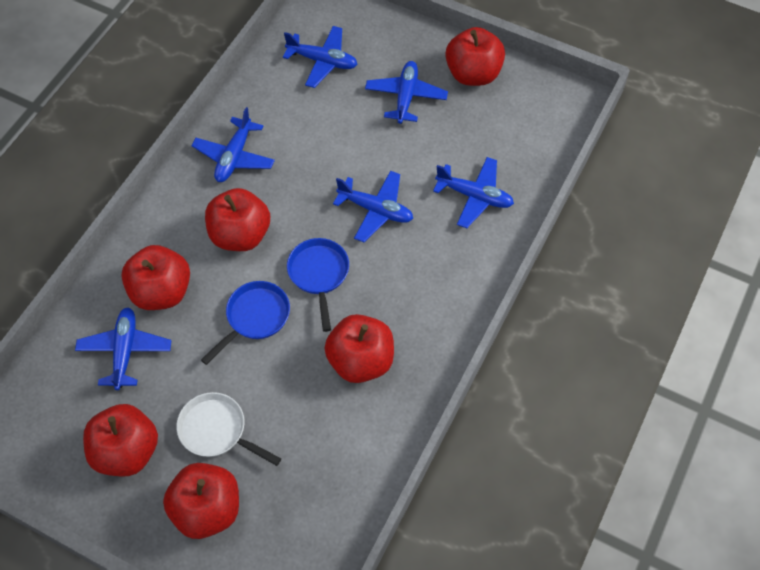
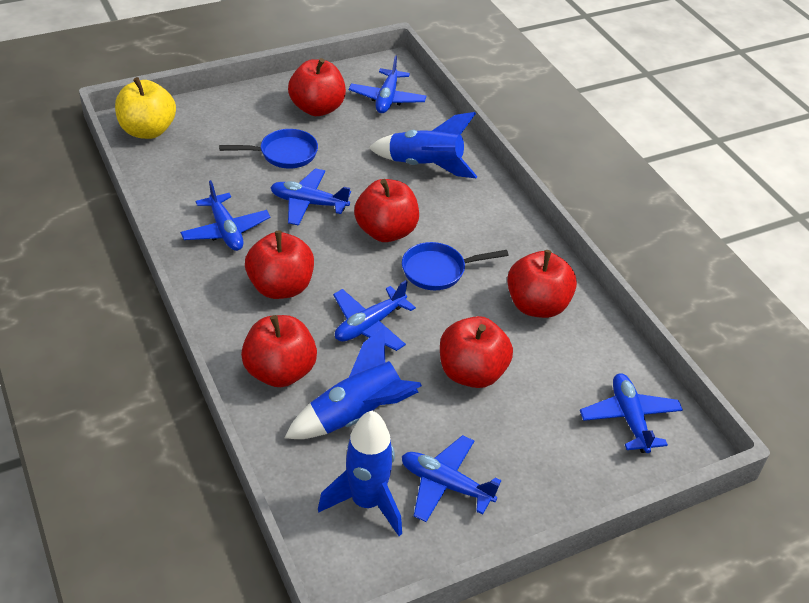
blue rocket: none = 0 -> [285,327,422,439] [318,411,402,536] [369,112,478,179] = 3
white pan: [176,392,281,466] = 1 -> none = 0
yellow apple: none = 0 -> [115,77,176,139] = 1

